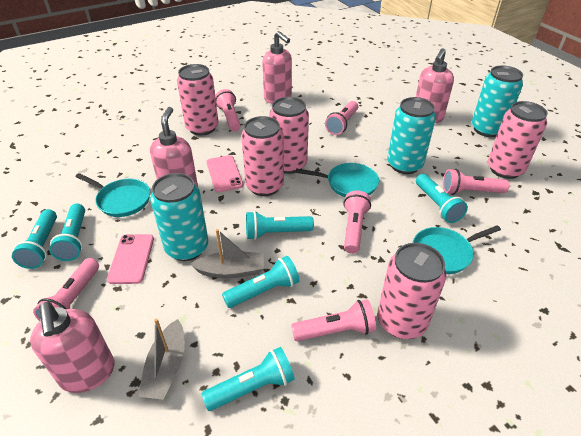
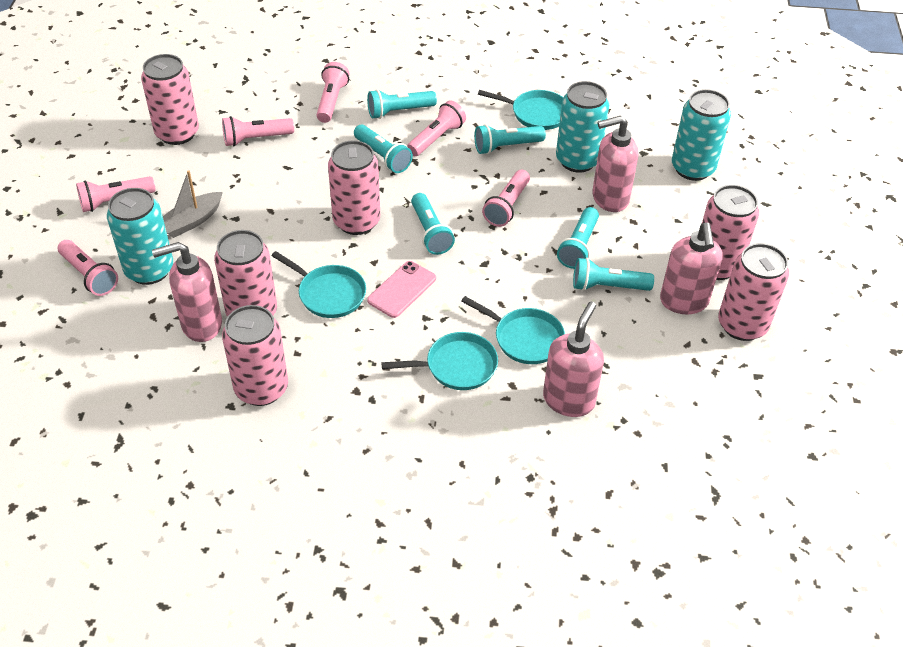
grey boat: [138,318,185,400] [190,229,264,278] = 2 -> [163,170,223,238] = 1
pink can: [177,64,218,136] [241,116,284,196] [269,97,309,174] [377,243,447,339] [488,101,548,179] = 5 -> [141,54,199,145] [214,230,277,317] [222,305,288,406] [328,140,380,235] [702,185,759,280] [718,243,789,341] = 6
pink phone: [107,234,154,284] [206,155,244,192] = 2 -> [367,261,436,318] = 1
turquoise pan: [75,173,150,217] [295,163,379,197] [413,225,501,274] = 3 -> [271,251,366,318] [381,332,498,390] [461,296,565,364] [478,90,563,130] = 4

